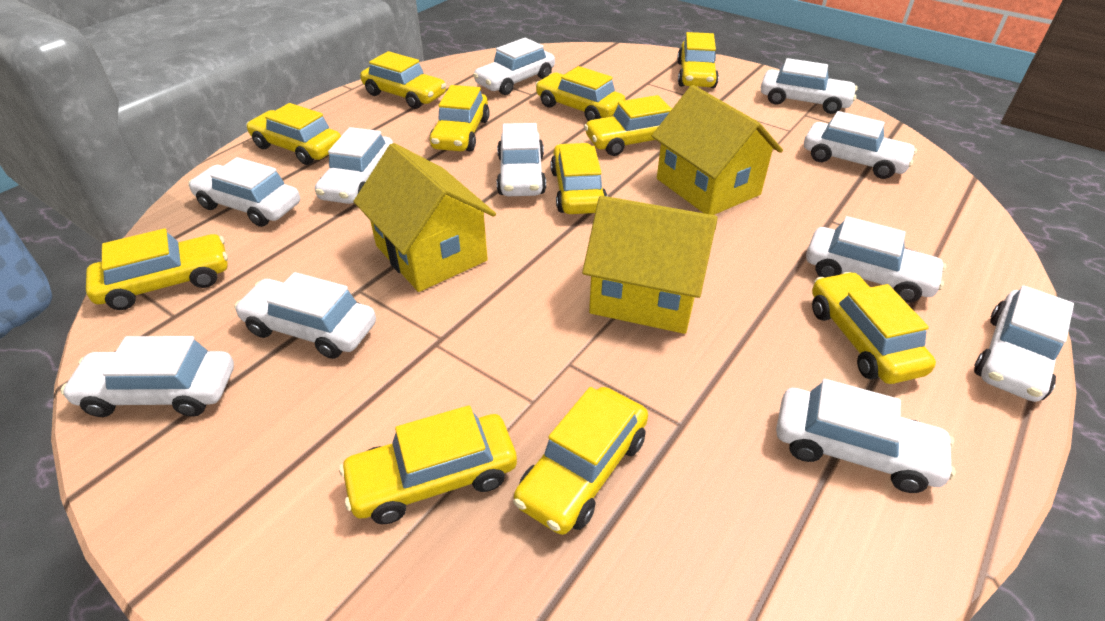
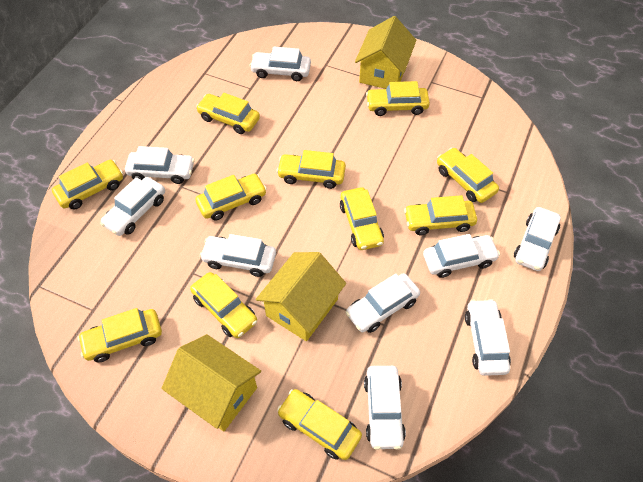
white car: [61,336,234,417] [188,157,300,227] [234,272,376,359] [315,127,393,204] [473,38,555,95] [497,123,546,196] [761,58,858,114] [776,379,956,493] [804,111,917,179] [806,216,946,303] [974,285,1074,402] = 11 -> [100,177,165,236] [125,146,195,184] [200,234,276,277] [249,47,311,81] [345,273,420,333] [364,366,406,450] [423,234,500,278] [465,299,511,376] [514,207,561,271] = 9

